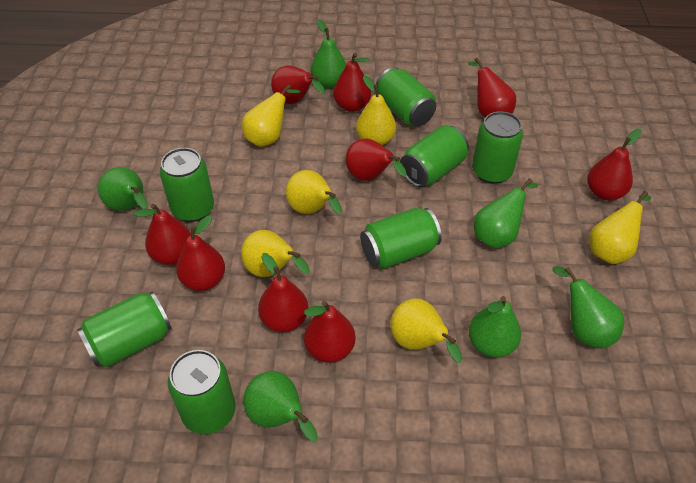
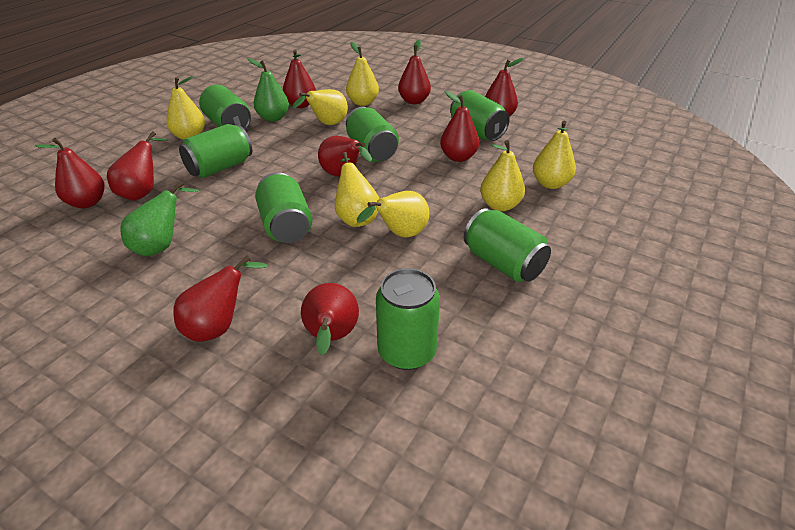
green pear: [98,167,148,211] [243,371,318,442] [311,19,346,88] [469,296,521,358] [474,178,538,249] [552,266,624,349] = 6 -> [120,181,199,256] [248,58,289,122] = 2
yellow pear: [241,230,310,277] [242,84,301,147] [286,170,342,214] [356,76,396,145] [390,298,462,363] [590,191,651,264] = 6 -> [166,76,205,140] [292,89,348,125] [335,152,379,227] [346,42,379,106] [357,191,429,237] [480,140,525,211] [533,120,576,189] = 7

